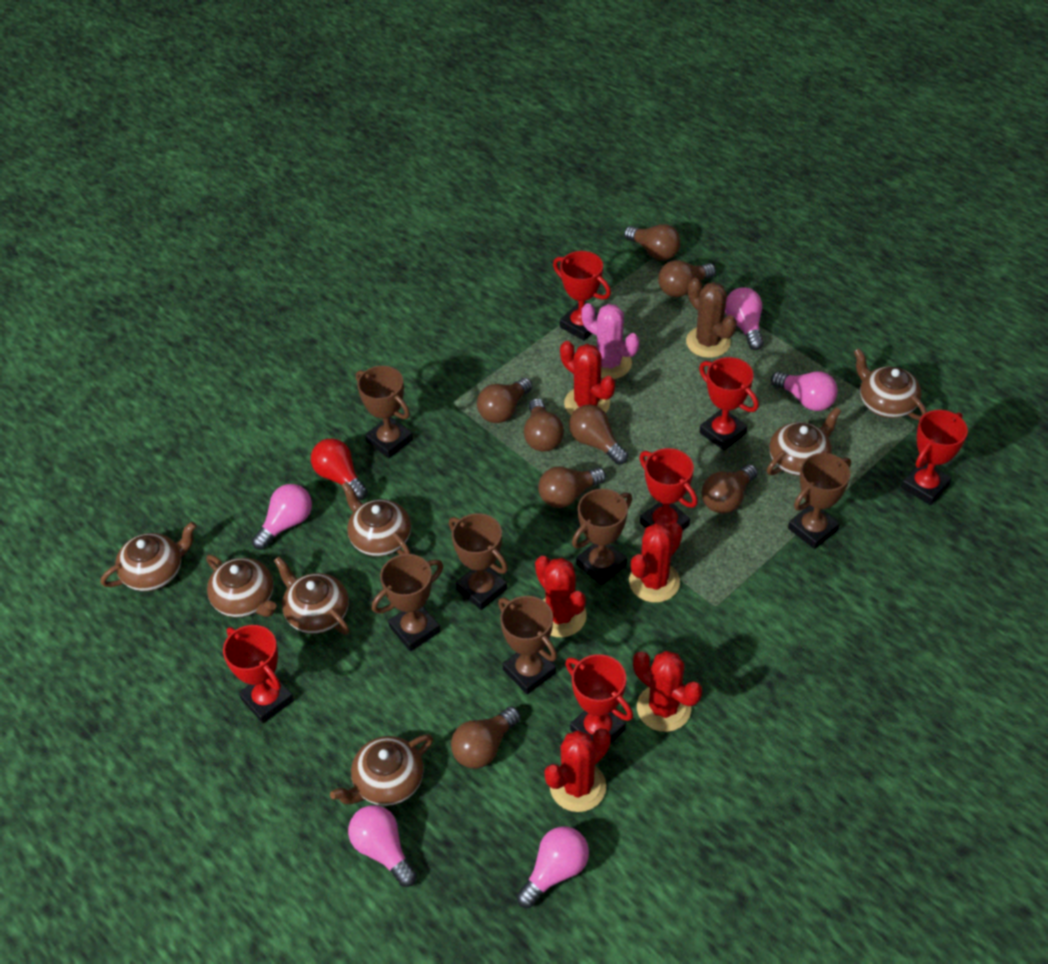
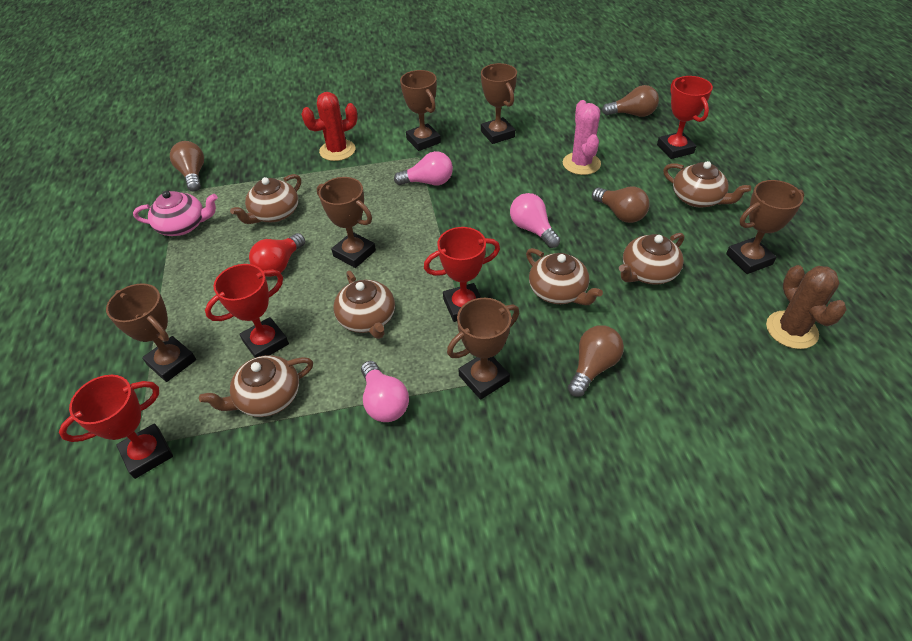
brown light bulb: [451,706,520,768] [477,378,533,423] [524,398,564,451] [538,467,606,508] [569,405,628,465] [624,224,681,260] [658,260,716,297] [702,464,758,514] = 8 -> [170,141,204,191] [568,325,624,397] [592,187,650,223] [602,85,659,117] = 4
brown teapot: [101,522,197,591] [206,555,276,617] [274,556,349,635] [330,734,433,806] [341,482,411,556] [767,407,841,476] [854,348,927,420] = 7 -> [199,355,313,417] [230,174,301,224] [334,271,395,339] [526,248,603,305] [619,233,684,285] [663,161,751,207] = 6
pink light bulb: [252,484,312,550] [348,805,417,887] [516,826,589,908] [725,287,764,350] [771,371,838,411] = 5 -> [361,361,409,422] [394,151,453,185] [510,193,560,248] = 3
pink teapot: none = 0 -> [133,191,218,236] = 1
red cactus: [535,556,587,637] [544,728,611,812] [560,341,615,415] [629,523,683,602] [633,651,702,732] = 5 -> [301,92,358,161] = 1
red trophy: [223,625,294,723] [553,251,611,341] [565,654,633,744] [639,448,698,530] [699,357,759,451] [901,410,968,505] = 6 -> [59,375,173,479] [205,264,289,358] [424,227,500,322] [657,76,713,159] = 4

